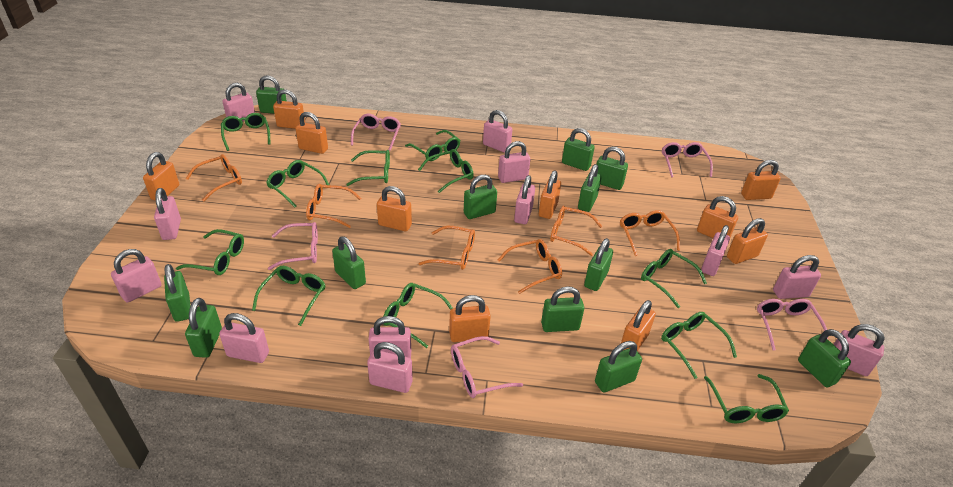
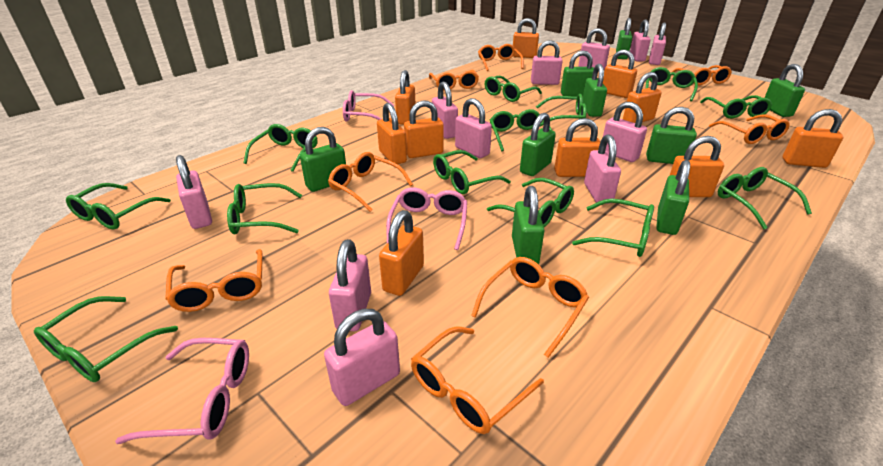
green glasses: [176,229,244,275] [221,113,270,151] [252,266,325,326] [266,160,329,207] [346,150,390,186] [383,283,453,348] [405,130,460,161] [418,149,474,193] [641,249,707,308] [661,312,737,379] [704,374,789,423] = 11 -> [34,296,178,382] [66,183,171,230] [227,183,302,234] [243,124,317,172] [433,150,511,194] [485,76,542,102] [487,178,574,227] [490,109,552,151] [536,94,586,127] [572,199,654,257] [646,67,698,101] [700,95,772,119] [718,167,812,230] = 13
green padlock: [164,264,190,322] [185,298,222,358] [256,75,287,114] [332,236,366,289] [464,175,497,219] [541,286,584,332] [562,128,595,171] [578,164,602,212] [584,238,613,291] [595,341,642,392] [597,147,628,190] [798,329,851,387] = 12 -> [300,127,346,192] [512,186,545,264] [520,113,556,176] [561,50,594,97] [583,64,607,117] [616,18,632,59] [646,107,697,164] [656,160,690,235] [764,64,805,117] = 9
orange glasses: [185,154,242,201] [306,184,361,228] [418,226,475,270] [498,239,562,294] [550,206,602,256] [620,210,680,256] = 6 -> [165,249,263,312] [328,152,413,212] [411,326,544,434] [429,70,479,91] [471,257,589,358] [478,44,524,71] [672,65,732,85] [709,115,790,144] = 8
pink glasses: [268,222,318,270] [351,114,401,151] [451,336,523,398] [662,142,713,177] [757,299,828,351] = 5 -> [115,338,249,444] [343,90,394,122] [386,187,467,250] = 3
pink padlock: [111,249,162,302] [154,188,181,240] [219,313,269,363] [222,83,255,122] [367,342,413,393] [369,316,411,358] [483,110,512,153] [498,141,530,183] [514,175,535,224] [701,225,730,276] [773,255,821,299] [833,324,885,376] = 12 -> [176,155,212,229] [324,309,400,406] [329,239,371,331] [432,82,458,139] [455,98,492,158] [531,40,563,85] [578,28,610,70] [584,134,621,204] [603,102,647,162] [630,20,651,61] [649,22,666,65] = 11

